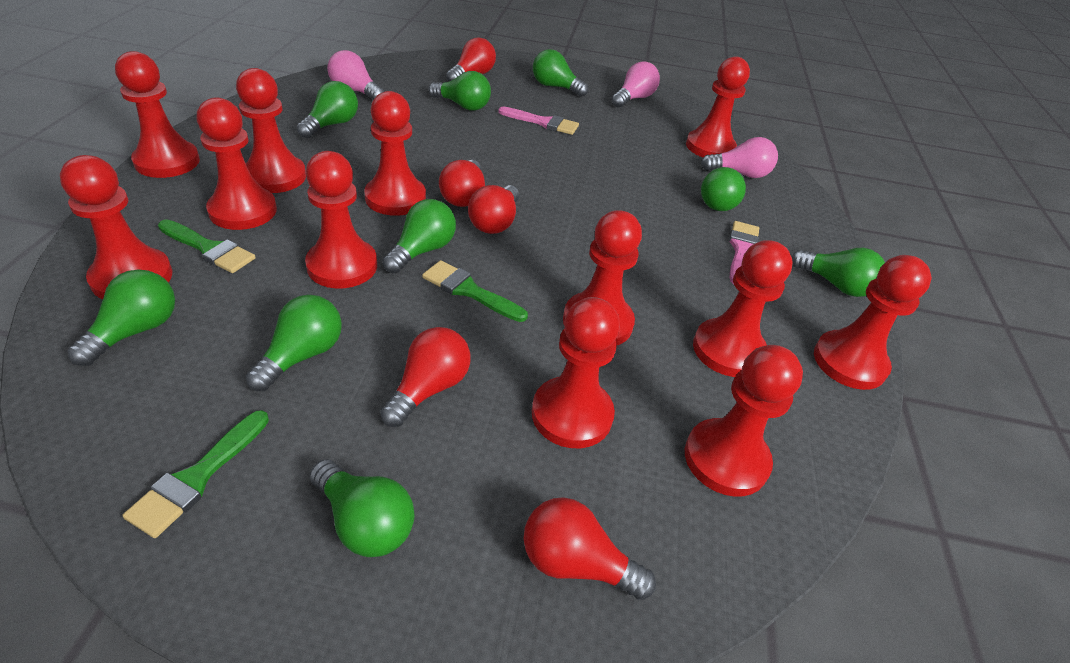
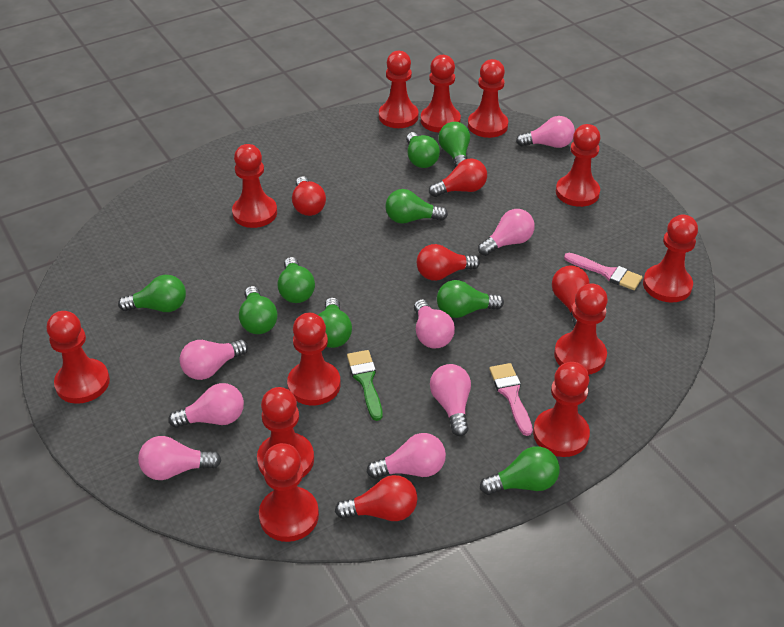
green brush: [123,410,269,538] [158,219,256,273] [422,260,528,322] = 3 -> [347,350,382,421] = 1
pink light bulb: [327,50,385,100] [612,61,660,108] [701,137,778,178] = 3 -> [138,436,222,480] [168,383,244,428] [180,339,248,380] [367,433,446,479] [414,299,455,349] [430,364,471,436] [478,209,535,256] [516,116,575,148] = 8

